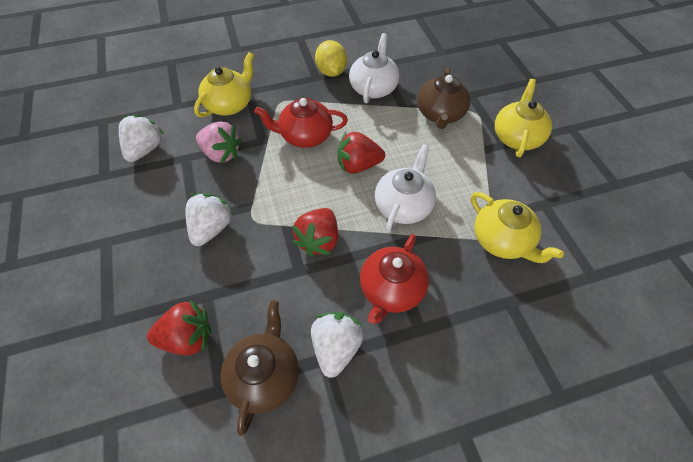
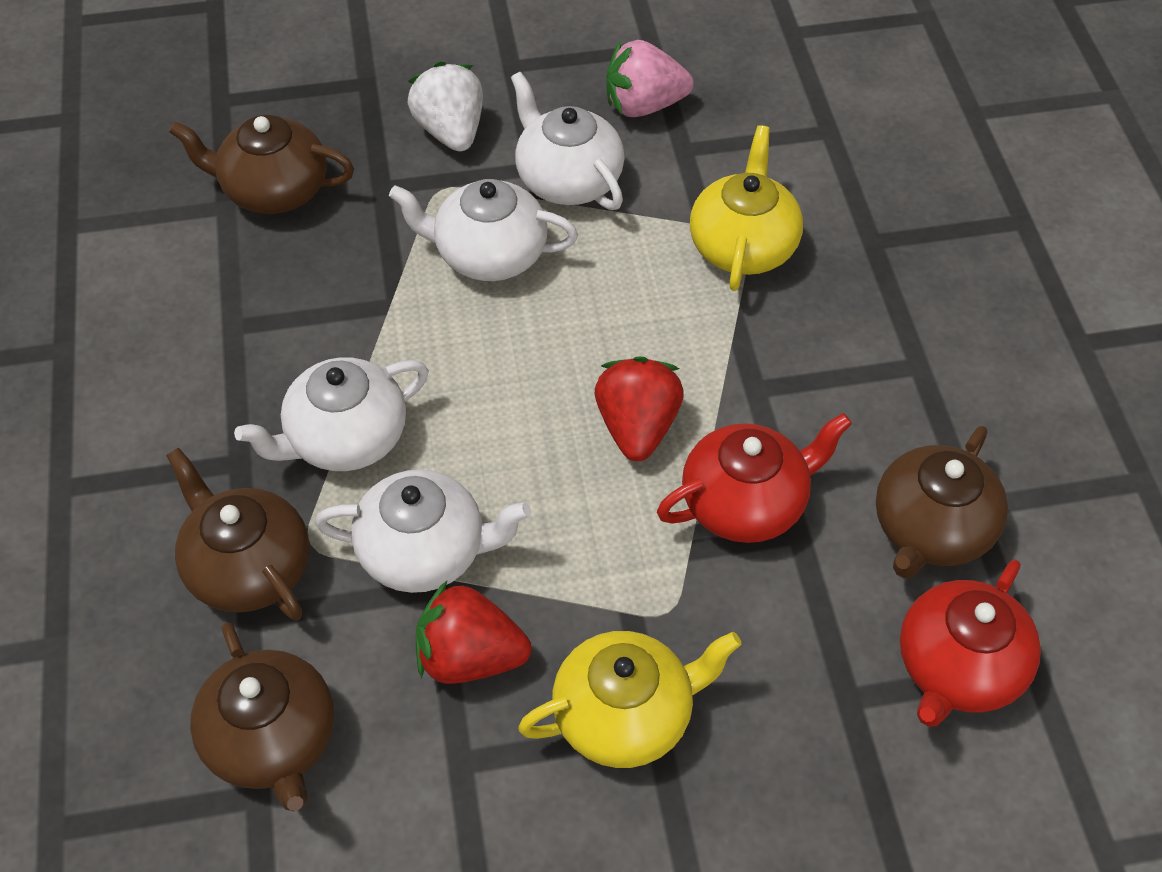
brown teapot: [221,300,299,436] [418,68,471,129] = 2 -> [166,448,309,620] [169,115,354,214] [190,622,334,812] [876,426,1008,579] = 4
red strawberry: [147,300,211,356] [293,208,338,256] [338,132,385,174] = 3 -> [416,581,531,684] [595,356,684,461] = 2
white strawberry: [119,114,164,162] [185,193,234,246] [311,312,364,378] = 3 -> [408,61,483,151] = 1
white teapot: [349,33,399,103] [375,144,436,233] = 2 -> [234,357,429,471] [315,470,531,593] [389,179,578,281] [511,72,625,210] = 4
yellow lemon: [315,40,347,77] = 1 -> none = 0
yellow teapot: [194,52,254,118] [471,192,564,263] [495,79,552,157] = 3 -> [518,631,742,768] [690,125,803,291] = 2

